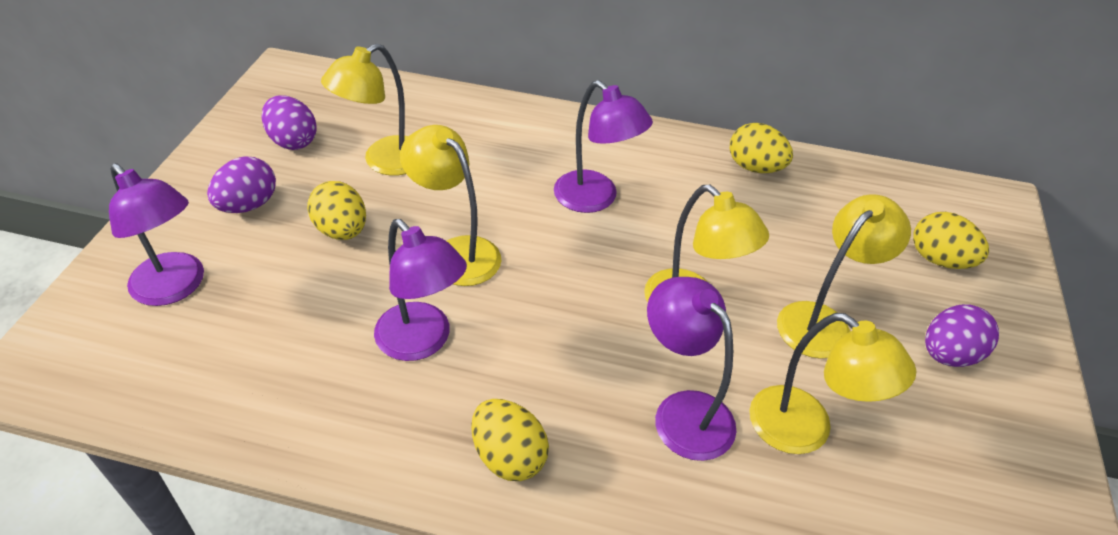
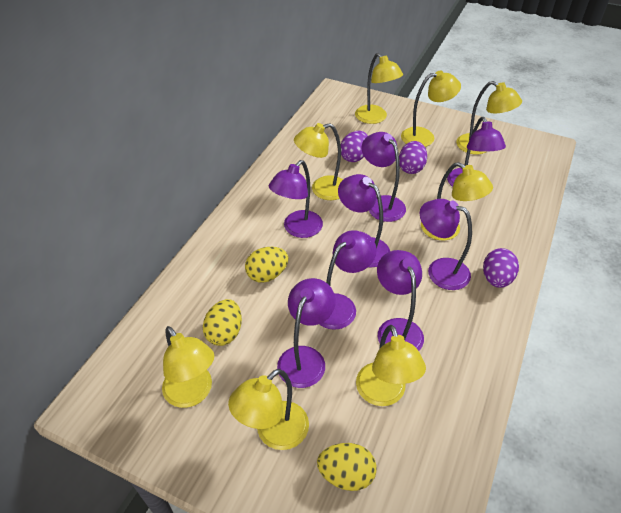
purple lamp: [109,163,204,306] [374,219,467,361] [554,80,653,213] [647,277,736,461] = 4 -> [269,160,323,238] [277,278,336,388] [319,230,377,330] [338,174,390,267] [362,132,406,222] [377,250,424,351] [420,199,472,290] [447,117,506,187] = 8
yellow egg: [307,181,366,240] [471,399,549,481] [730,123,793,173] [913,212,989,269] = 4 -> [203,299,242,346] [245,247,288,283] [317,443,377,491] = 3
yellow lamp: [321,43,408,176] [400,125,501,286] [644,185,769,302] [749,313,916,454] [777,194,911,359] = 5 -> [162,326,214,408] [228,369,309,450] [294,123,343,200] [355,53,403,124] [356,325,426,406] [401,70,461,147] [421,162,493,241] [456,81,522,154] = 8

